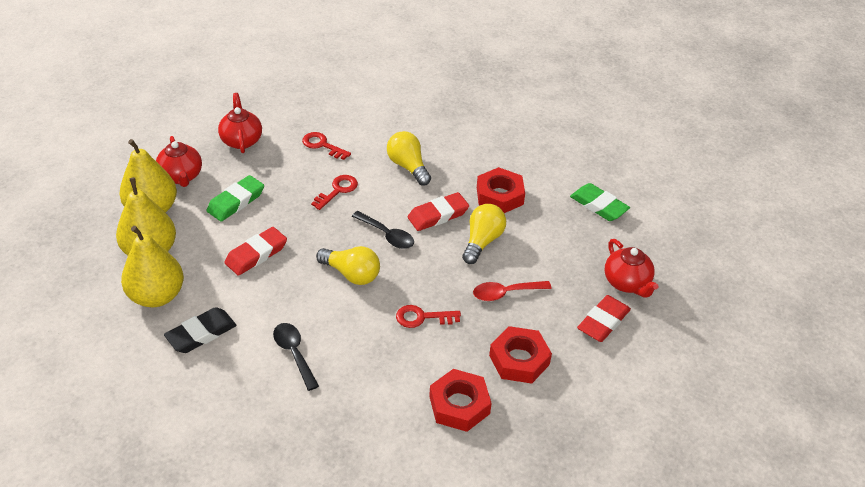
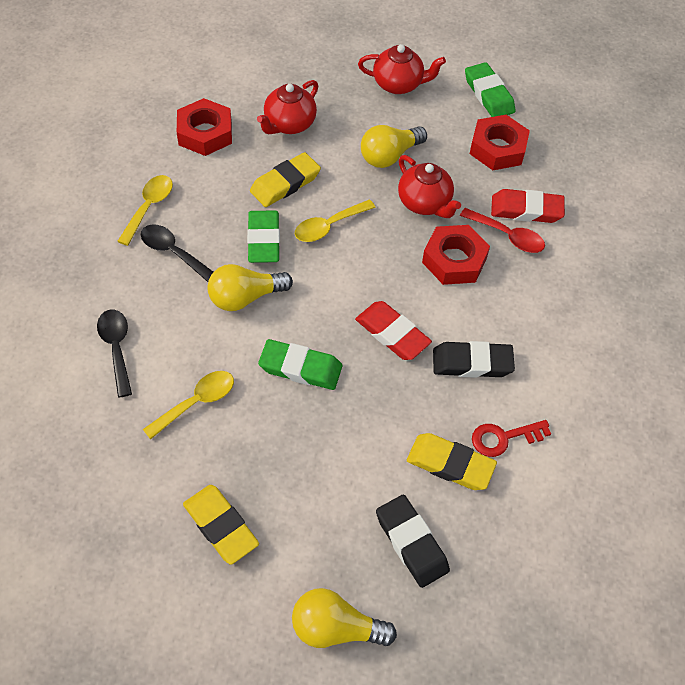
black eraser: [164,307,237,353] = 1 -> [376,494,450,588] [433,341,515,378] = 2
green eraser: [207,175,264,222] [570,183,630,221] = 2 -> [247,211,280,263] [258,339,342,390] [465,62,515,117] = 3
red eraser: [224,227,287,276] [408,192,469,231] [577,295,631,342] = 3 -> [355,301,432,360] [491,189,565,223] = 2
red key: [302,132,351,160] [311,175,358,210] [396,305,461,328] = 3 -> [472,420,551,457] = 1
yellow eraser: none = 0 -> [183,485,259,565] [250,152,321,207] [407,433,497,490] = 3
yellow pear: [116,177,176,255] [119,139,177,213] [121,226,184,307] = 3 -> none = 0
yellow spoon: none = 0 -> [117,175,173,246] [143,371,234,440] [295,200,376,242] = 3

